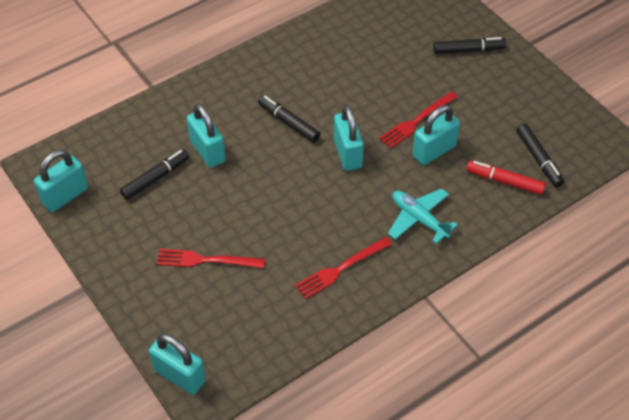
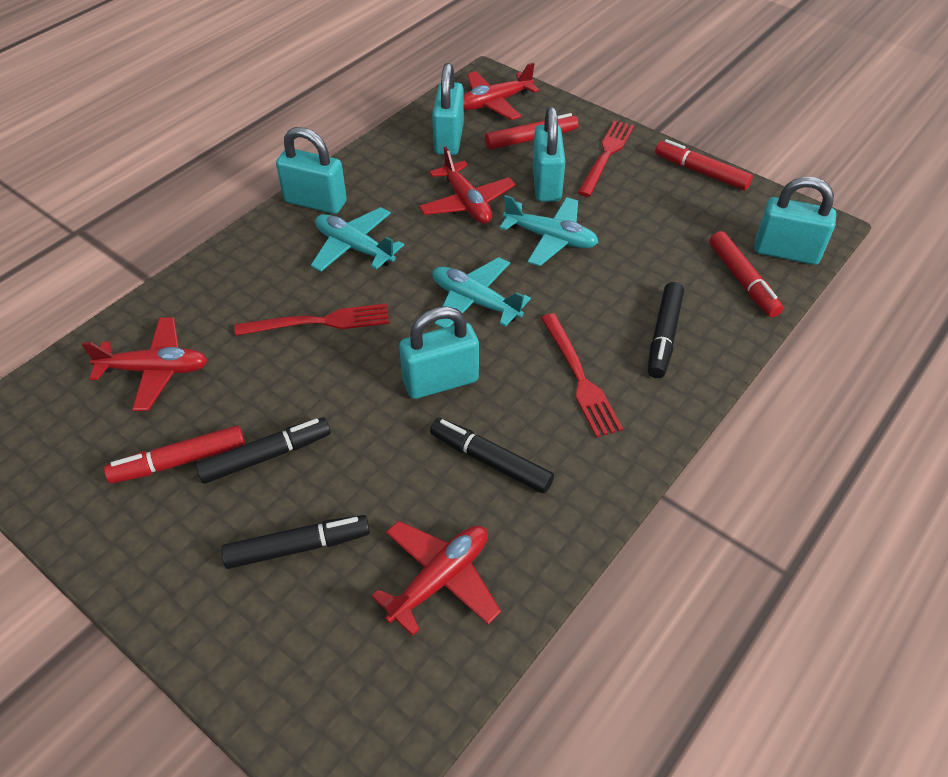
red marker: [466,161,546,195] = 1 -> [104,425,245,484] [485,113,579,150] [655,139,753,190] [709,231,783,317] = 4
red plane: none = 0 -> [81,317,208,411] [371,521,501,636] [419,147,516,224] [463,62,539,120] = 4
turquoise plane: [388,189,458,244] = 1 -> [311,207,404,272] [433,257,531,328] [500,195,599,266] = 3

